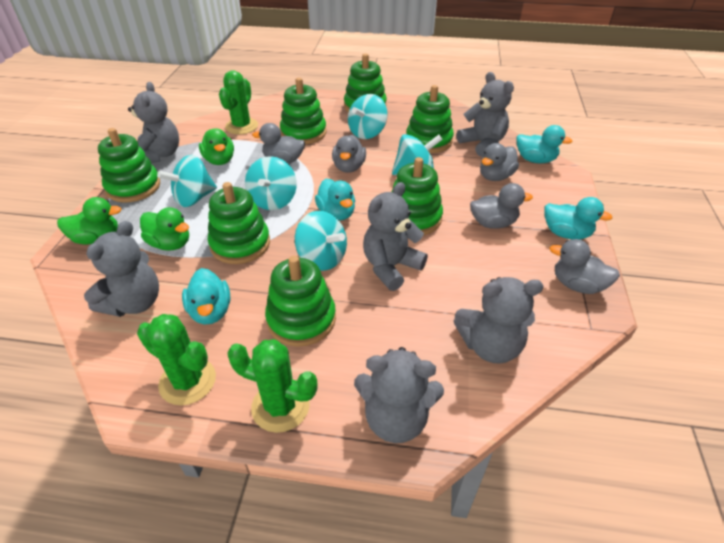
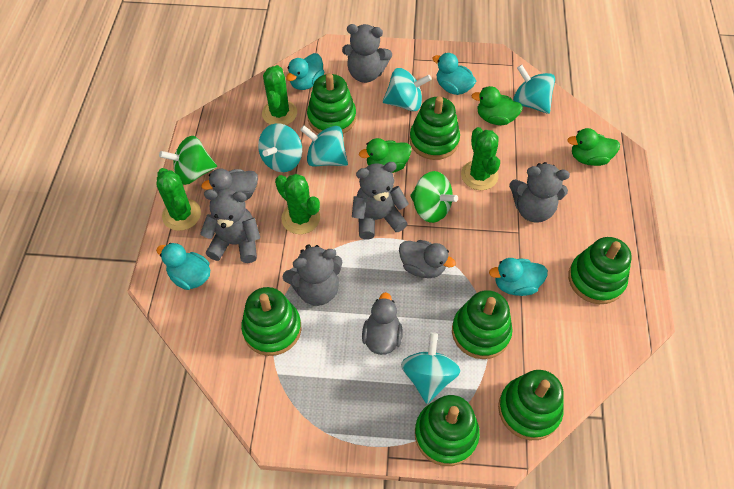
green cactus: [137,314,216,405] [219,70,258,134] [227,339,318,433] = 3 -> [157,168,201,231] [262,65,297,125] [275,174,320,234] [461,127,500,190] = 4
green spinning top: none = 0 -> [159,136,217,185] [410,171,458,223] = 2
grey duck: [252,123,305,164] [332,135,366,173] [470,183,533,229] [480,143,519,181] [549,239,620,294] = 5 -> [202,168,258,200] [362,292,403,355] [399,240,456,278] = 3
grey teddy bear: [84,221,159,317] [128,82,179,163] [354,347,444,443] [363,182,428,291] [454,277,544,364] [457,72,514,157] = 6 -> [200,188,260,263] [282,244,343,306] [342,24,392,83] [352,162,409,240] [509,162,570,222] = 5

